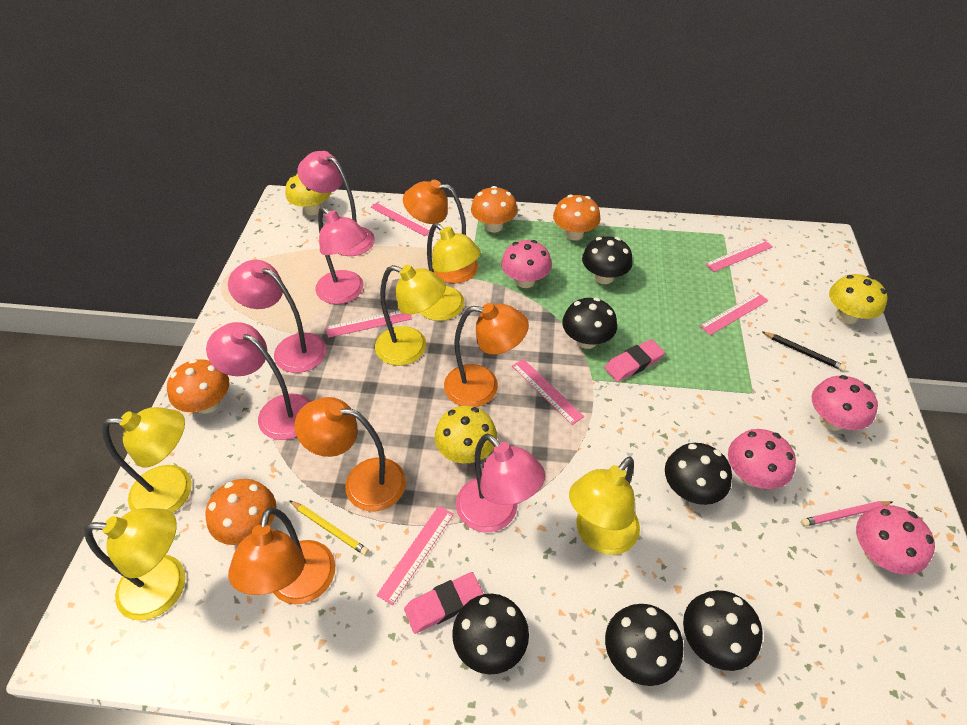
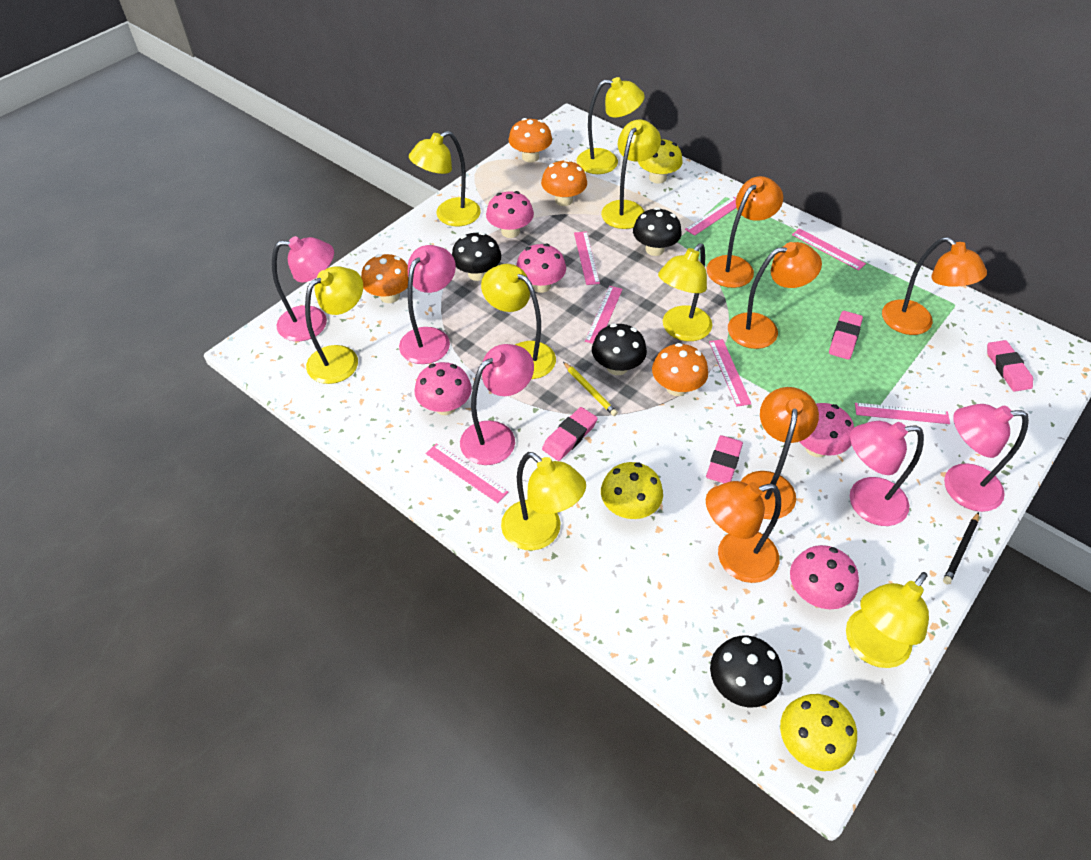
black mushroom: [452,594,529,675] [562,298,617,349] [582,236,633,284] [605,604,684,686] [665,443,732,505] [683,590,763,671] = 6 -> [452,232,501,281] [592,324,647,375] [633,207,682,256] [710,636,783,707] = 4
orange lamp: [228,507,336,604] [295,397,406,512] [403,180,478,283] [444,303,529,407] = 4 -> [706,481,781,583] [707,176,783,288] [728,242,822,349] [740,387,819,519] [882,237,987,335] = 5
pink eraser: [404,572,484,634] [604,339,665,382] = 2 -> [542,407,598,461] [706,435,743,483] [829,311,863,360] [987,340,1033,392] = 4
pink mushroom: [501,240,552,288] [728,429,796,489] [812,375,878,431] [856,505,935,575] = 4 -> [415,362,472,415] [486,191,534,238] [516,244,566,293] [790,545,859,609] [799,403,854,457] = 5
pink pencil: [801,501,892,527] = 1 -> none = 0
pink ruler: [326,311,412,338] [371,201,430,236] [377,506,454,605] [512,359,584,425] [700,292,769,335] [705,239,773,272] = 6 -> [426,443,508,503] [574,231,600,285] [585,286,623,344] [685,197,736,236] [709,339,751,407] [792,228,866,271] [855,403,950,424] = 7
yellow lamp: [84,508,186,621] [102,407,192,513] [375,265,446,366] [420,223,481,321] [569,456,640,555] = 5 -> [305,266,363,384] [409,131,481,226] [481,264,556,379] [501,452,586,551] [576,77,645,174] [601,120,661,229] [658,243,712,341] [846,572,929,668] = 8

